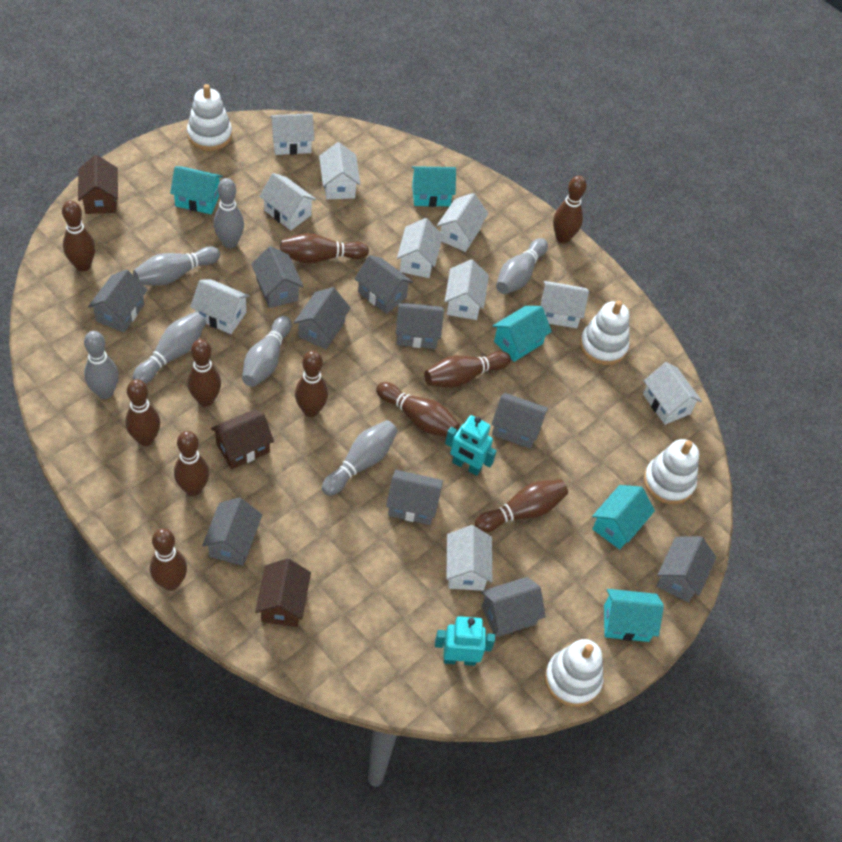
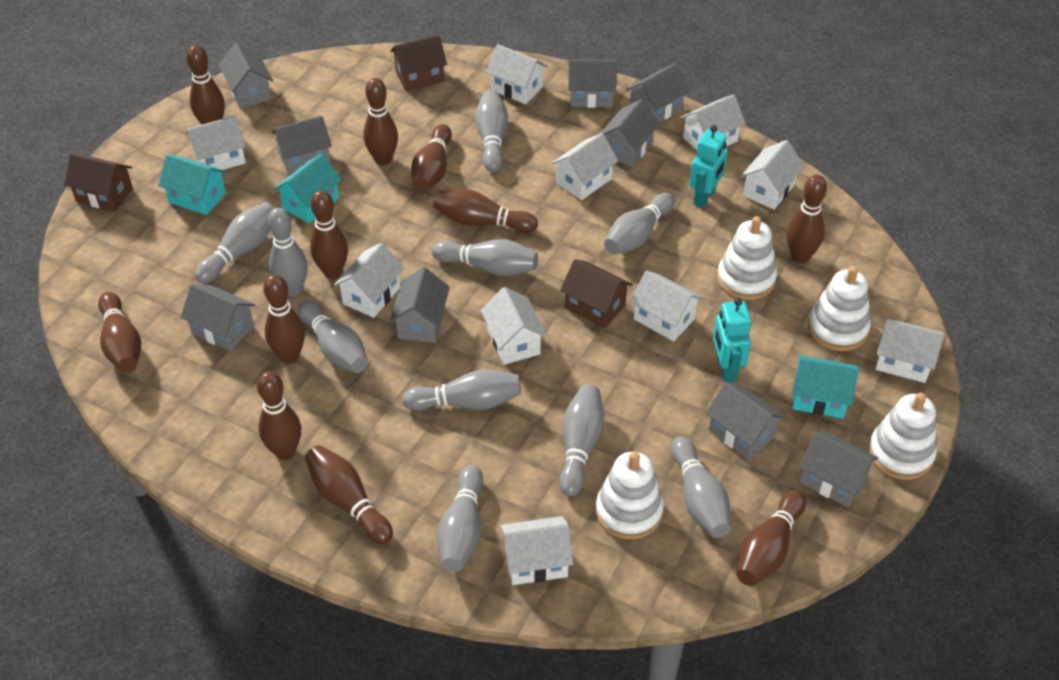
grey bowling pin: [84,331,119,399] [133,246,220,285] [133,312,206,384] [214,178,244,248] [242,316,292,387] [322,420,398,496] [496,238,548,294] = 7 -> [195,202,275,284] [268,208,308,297] [298,300,368,373] [402,370,521,410] [432,239,538,276] [437,465,483,572] [475,90,508,172] [559,384,604,497] [604,193,675,255] [671,437,731,538] = 10
grey house: [88,269,147,333] [202,498,262,566] [251,246,304,308] [294,287,351,349] [355,255,413,314] [386,470,443,525] [396,302,444,349] [481,577,546,637] [491,393,548,449] [657,536,716,602] = 10 -> [181,284,255,351] [219,43,273,109] [271,115,332,175] [390,267,450,343] [568,60,617,108] [601,99,660,167] [626,63,690,122] [706,382,785,460] [799,431,878,507] = 9
turquoise house: [170,166,223,214] [412,166,456,207] [493,306,552,362] [592,485,655,549] [604,589,664,642] = 5 -> [158,154,226,215] [274,153,342,223] [792,355,859,419] = 3

